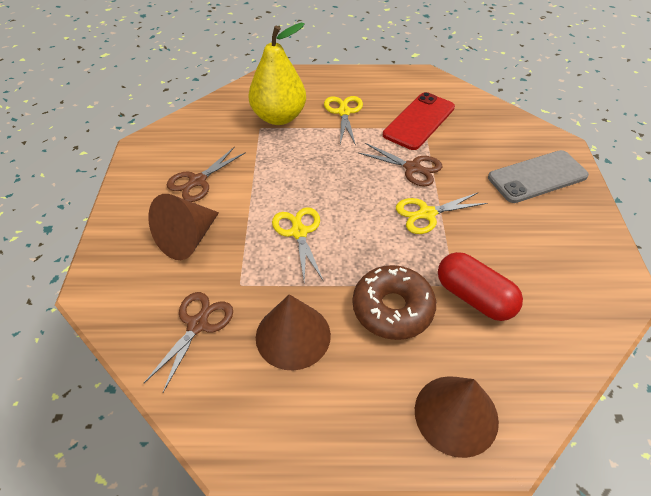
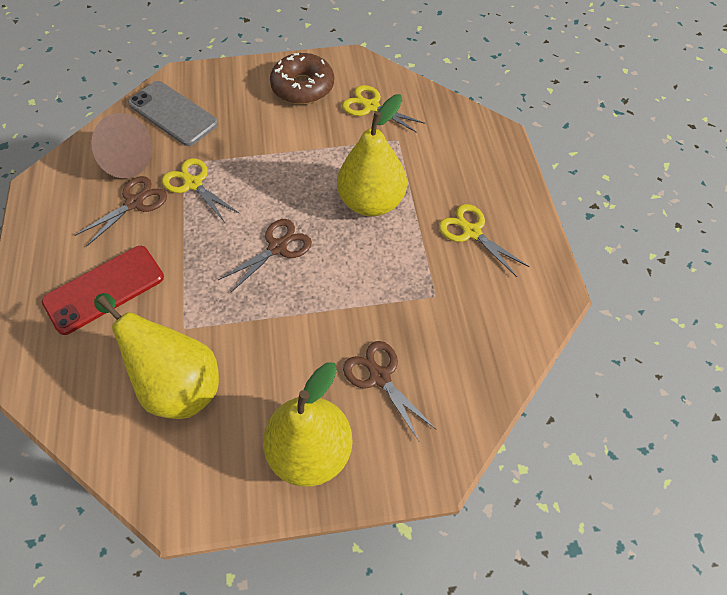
brown cone: [148,194,219,260] [256,294,331,371] [415,376,499,458] = 3 -> [92,113,152,178] = 1
red capsule: [438,252,523,321] = 1 -> none = 0
yellow pear: [248,23,306,125] = 1 -> [94,293,219,419] [263,362,353,487] [337,94,407,216] = 3

